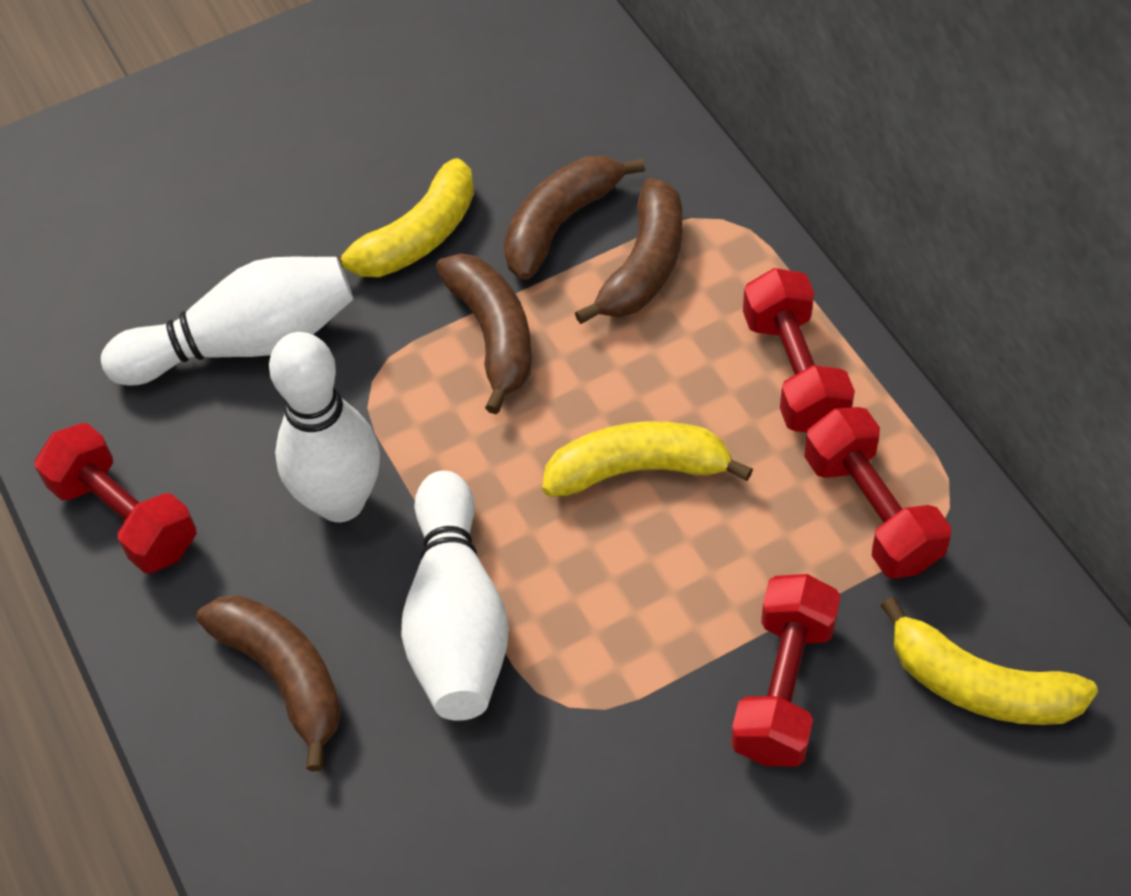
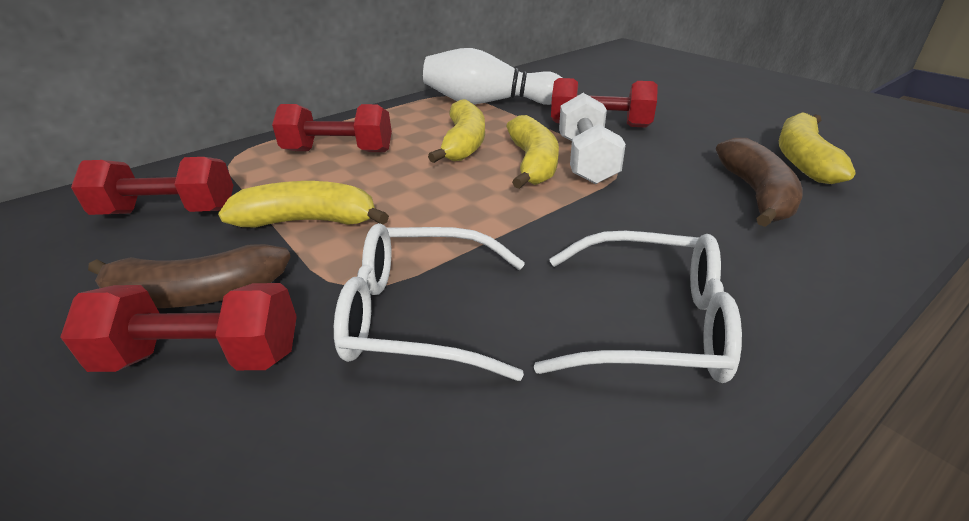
brown banana: [196,595,341,771] [436,253,532,414] [504,156,645,280] [575,178,683,324] = 4 -> [88,244,291,308] [716,138,803,227] = 2
white bowling pin: [101,257,353,386] [269,332,380,522] [401,471,509,721] = 3 -> [423,48,562,105] = 1
white dumbbell: none = 0 -> [559,93,626,184] = 1
white glasses: none = 0 -> [334,223,525,381] [534,231,742,383] = 2
yellow banana: [336,158,474,277] [542,421,753,497] [880,597,1098,725] = 3 -> [218,181,389,228] [428,99,485,163] [506,115,559,189] [779,112,856,184] = 4

